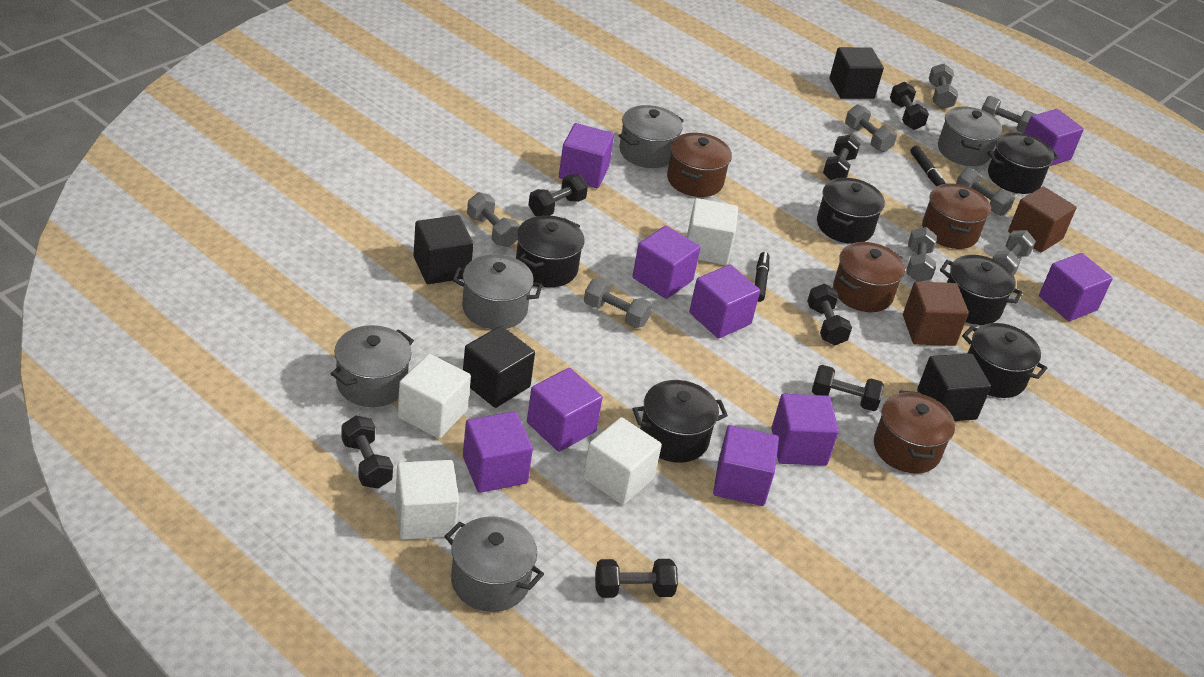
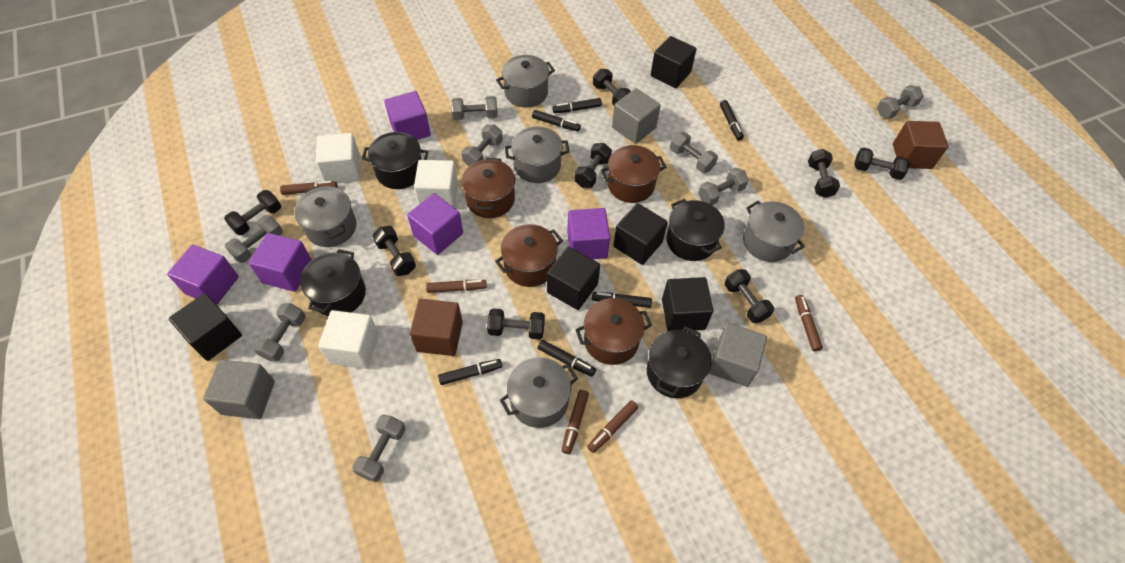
black cube: [413,215,473,284] [463,326,535,408] [830,47,884,99] [917,353,991,421] = 4 -> [169,293,242,361] [547,247,600,310] [613,203,668,265] [651,36,696,88] [662,277,713,331] = 5
black dumbbell: [341,416,393,488] [528,174,588,216] [595,559,678,598] [807,284,852,345] [812,365,884,411] [823,135,860,180] [890,82,929,130] = 7 -> [224,190,281,235] [372,226,416,276] [487,308,545,340] [574,143,612,188] [593,69,631,105] [725,269,774,323] [808,149,840,198] [854,147,910,180] = 8
black marker: [755,252,769,302] [910,146,946,187] = 2 -> [438,359,502,385] [532,110,581,131] [538,340,596,377] [553,98,602,113] [592,292,652,308] [720,100,744,140] = 6
black pot: [516,215,585,287] [633,380,728,463] [817,178,885,244] [940,255,1023,325] [962,323,1047,398] [987,133,1059,194] = 6 -> [300,249,366,316] [362,132,428,189] [647,326,712,398] [666,199,725,261] = 4
brown marker: none = 0 -> [280,181,337,195] [426,280,487,293] [562,390,589,454] [587,400,638,453] [795,295,823,351] = 5
grey cube: none = 0 -> [203,359,275,419] [612,88,661,144] [709,323,767,387] = 3
purple cube: [463,411,533,493] [527,368,603,452] [559,123,614,188] [632,226,701,299] [689,264,760,338] [713,425,779,506] [771,394,839,466] [1024,109,1084,166] [1039,253,1113,321] = 9 -> [167,244,239,305] [248,233,312,292] [384,91,431,140] [407,193,463,255] [567,208,610,259] = 5
white cube: [395,460,459,540] [398,354,471,439] [583,417,662,505] [687,198,738,265] = 4 -> [316,133,361,183] [318,310,379,369] [414,160,458,208] = 3

